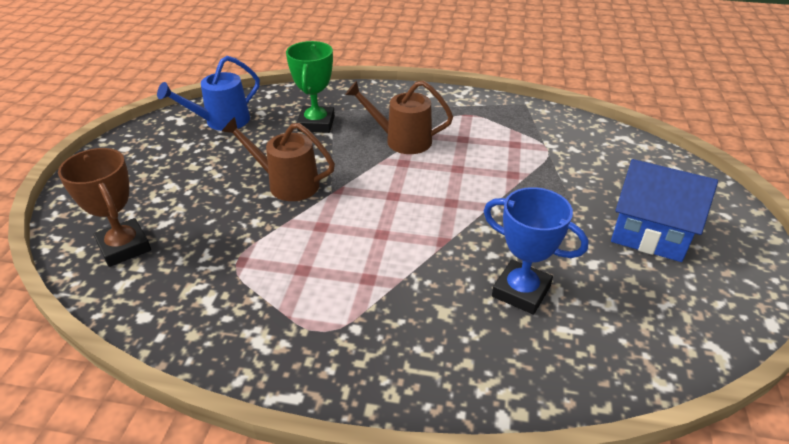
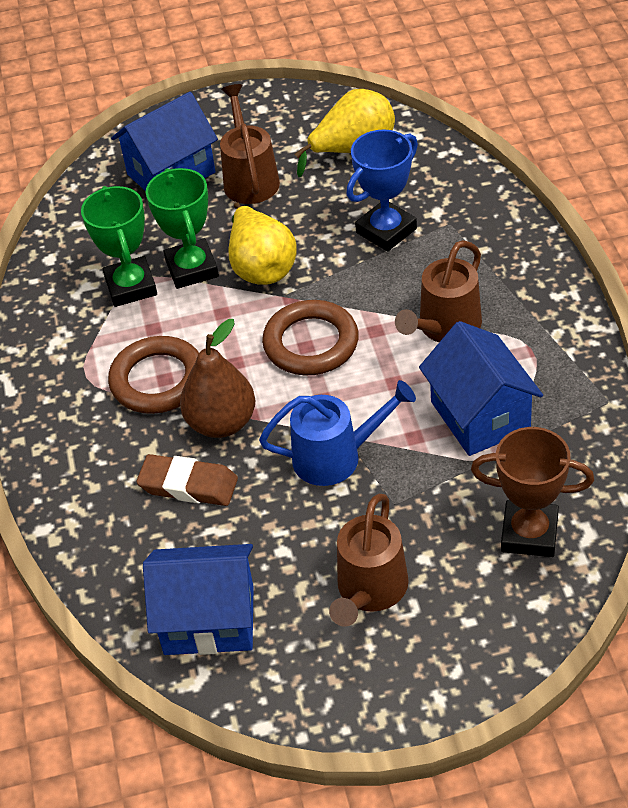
blue house: [611,159,718,262] = 1 -> [111,92,218,191] [143,544,254,655] [419,321,543,456] = 3
brown eraser: none = 0 -> [136,454,238,506] = 1
brown pear: none = 0 -> [180,319,255,438] = 1
brown ring: none = 0 -> [108,336,199,414] [262,300,359,375] = 2
brown watering can: [222,117,335,201] [345,80,453,154] = 2 -> [220,84,280,204] [329,494,409,627] [395,240,482,342] = 3
green trophy: [286,41,335,133] = 1 -> [81,186,157,307] [146,168,219,289] = 2
yellow pear: none = 0 -> [228,202,296,285] [294,89,395,177] = 2

